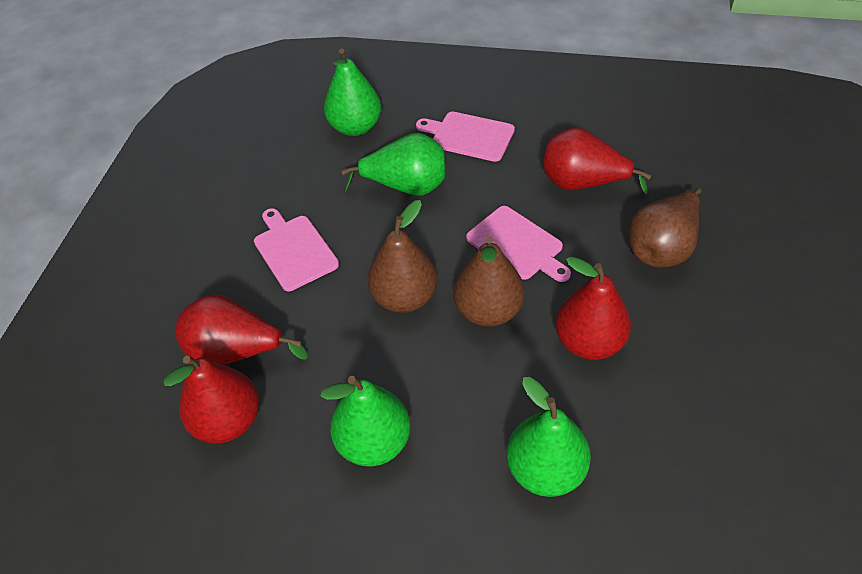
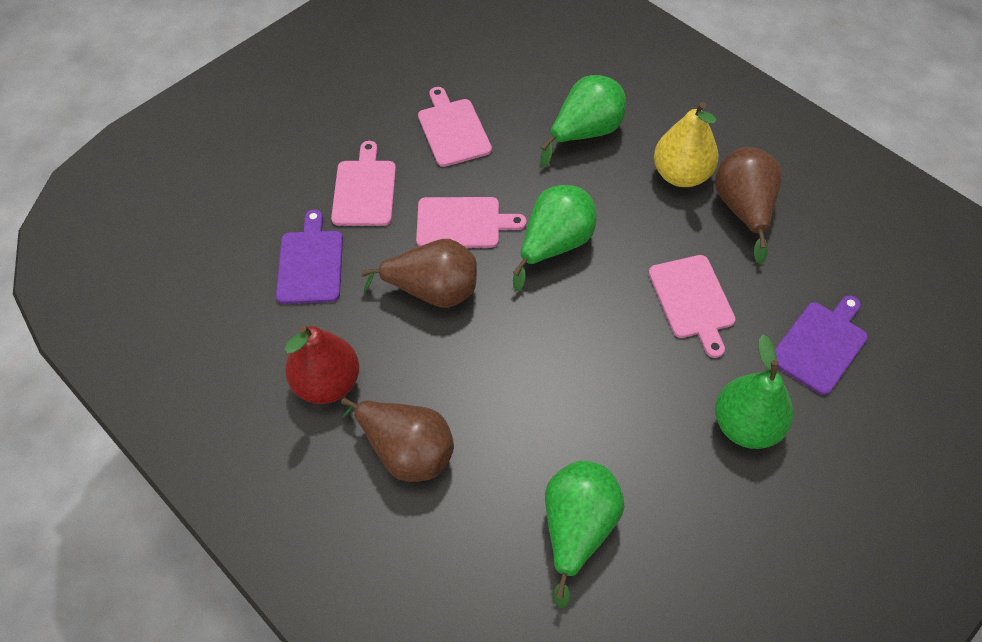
pink cutting board: [254,208,339,291] [416,112,515,162] [466,206,571,282] = 3 -> [331,141,396,226] [416,197,527,248] [418,87,492,167] [648,255,735,358] = 4
purple cutting board: none = 0 -> [276,209,343,304] [775,295,868,395] = 2
red pear: [163,356,259,444] [175,294,308,365] [543,127,651,195] [555,257,631,360] = 4 -> [285,325,359,404] = 1
yellow pear: none = 0 -> [654,102,719,187] = 1

